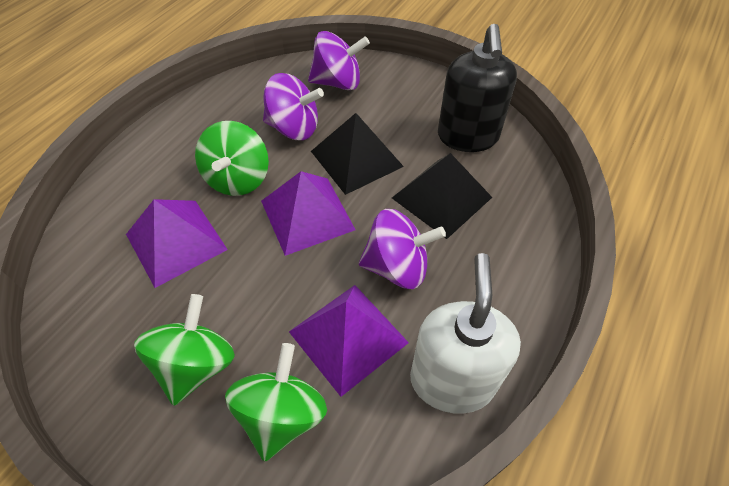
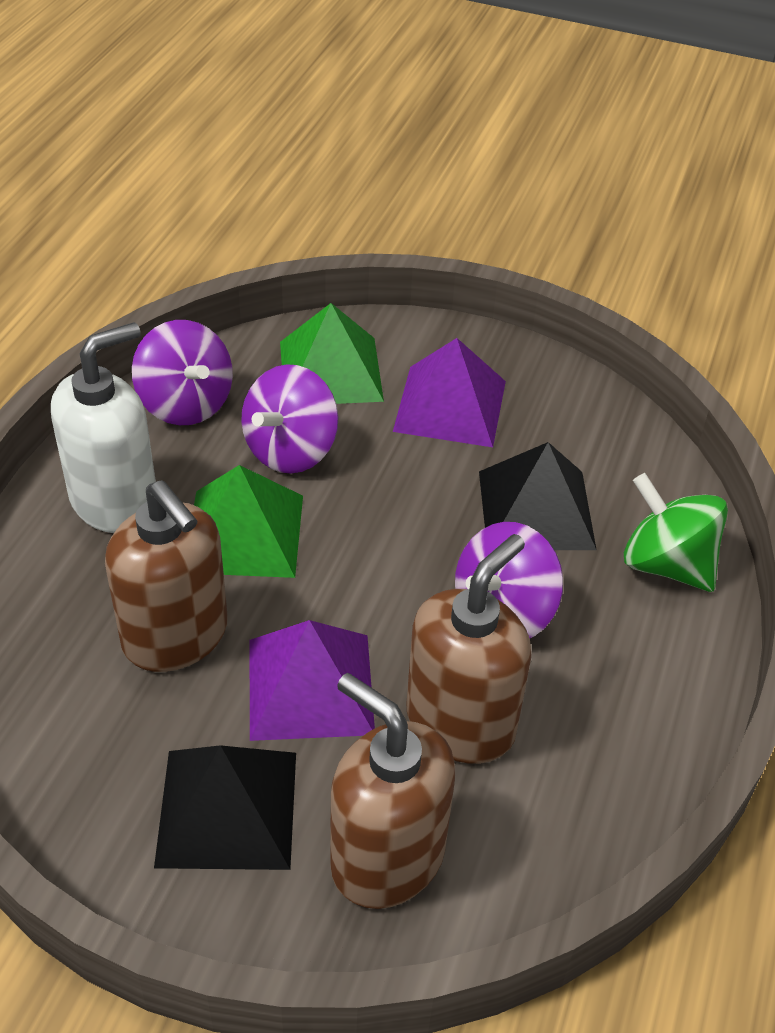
black soap dispenser: [438,24,517,152] = 1 -> none = 0
brown soap dispenser: none = 0 -> [105,480,228,672] [331,673,455,909] [407,534,532,764] = 3
green pyramid: none = 0 -> [194,465,303,578] [280,303,384,404] = 2
green spinning top: [134,294,235,406] [195,121,269,196] [225,343,327,461] = 3 -> [624,473,728,592] = 1
purple pyramid: [126,199,228,288] [261,171,356,256] [289,285,409,397] = 3 -> [250,620,375,741] [393,338,506,447] = 2

